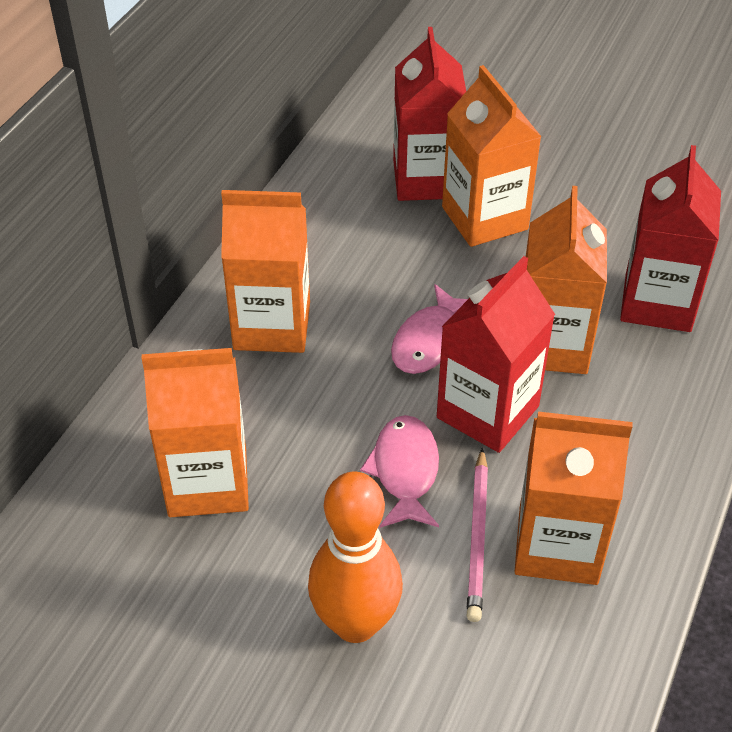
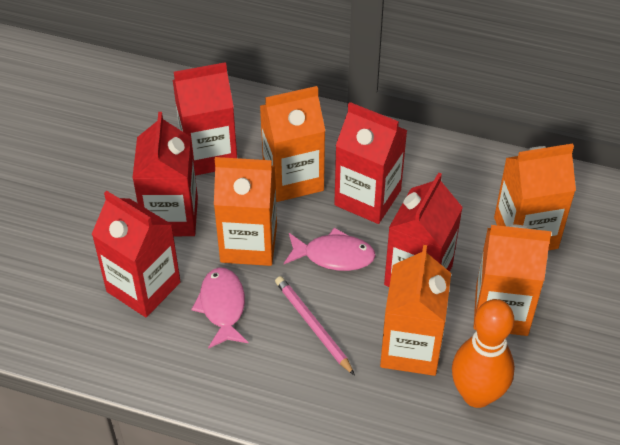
red carton: [393,27,466,201] [437,256,555,453] [620,145,721,332] = 3 -> [91,191,181,317] [132,112,198,236] [173,62,237,176] [334,102,407,224] [384,172,463,287] = 5

